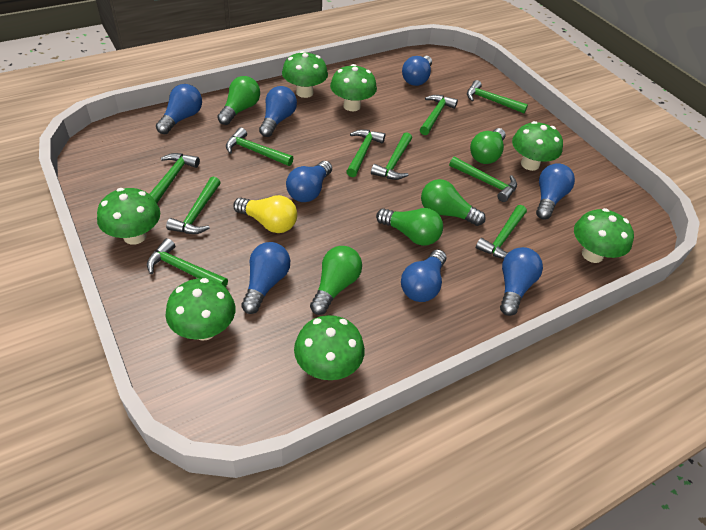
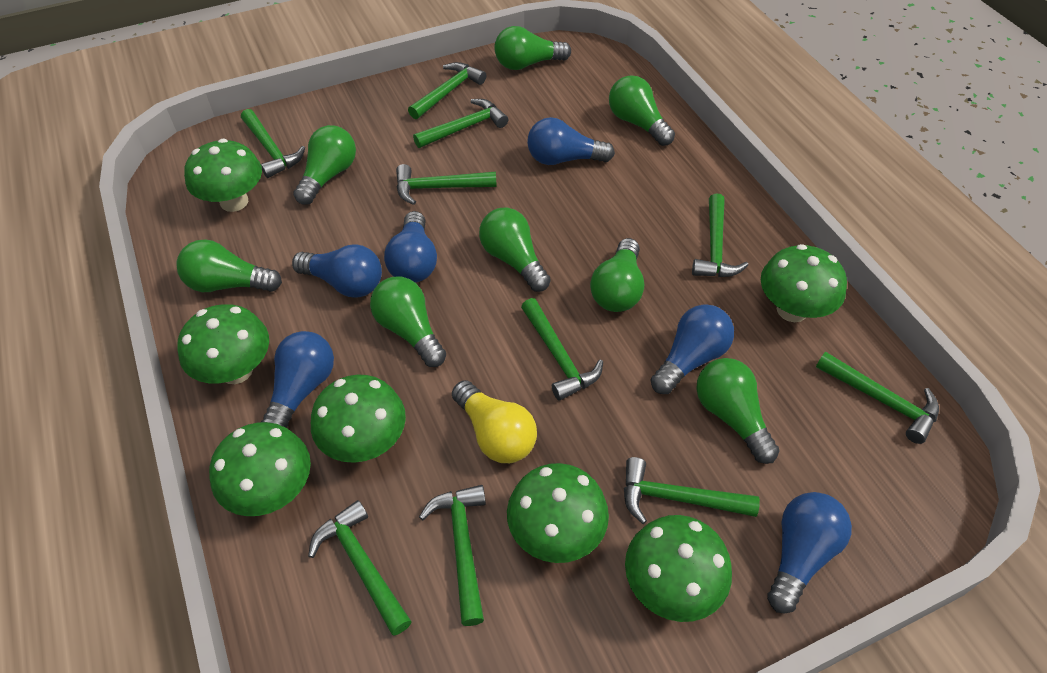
blue light bulb: [156,84,202,134] [241,242,290,314] [259,86,297,137] [286,161,332,202] [401,249,447,302] [402,56,432,86] [500,247,543,316] [536,163,575,219] = 8 -> [261,331,334,428] [292,244,382,298] [384,211,437,283] [527,117,615,165] [650,304,734,394] [767,492,852,613] = 6
green light bulb: [217,76,260,125] [310,246,362,315] [376,208,443,246] [421,179,486,226] [470,128,506,164] = 5 -> [176,239,282,292] [293,125,356,205] [370,276,446,367] [479,207,551,292] [494,26,571,70] [590,238,644,312] [609,75,675,146] [696,358,779,464] = 8

